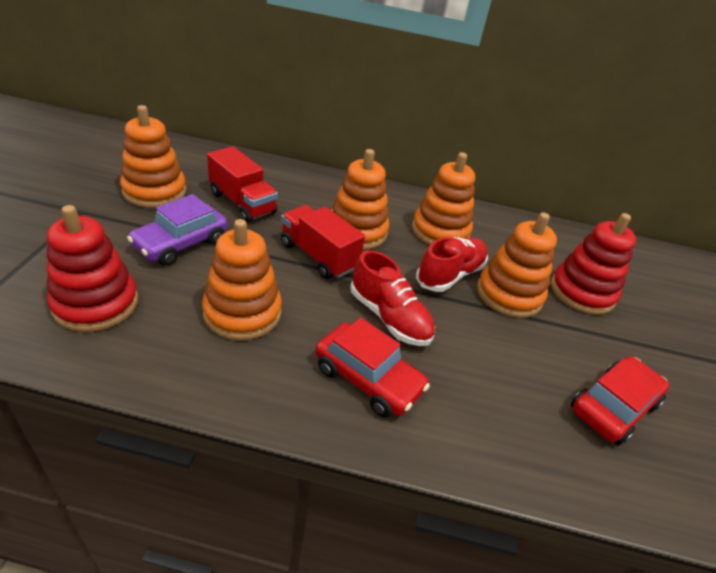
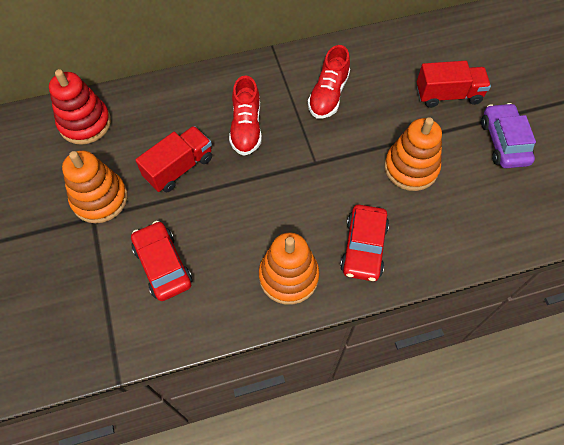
orange stacking toy: [120,105,186,208] [202,219,282,341] [331,149,389,250] [412,152,475,245] [477,212,557,318] = 5 -> [62,151,128,223] [259,233,319,305] [384,117,442,191] = 3
red stacking toy: [47,205,138,332] [551,213,636,315] = 2 -> [49,69,111,145] = 1

